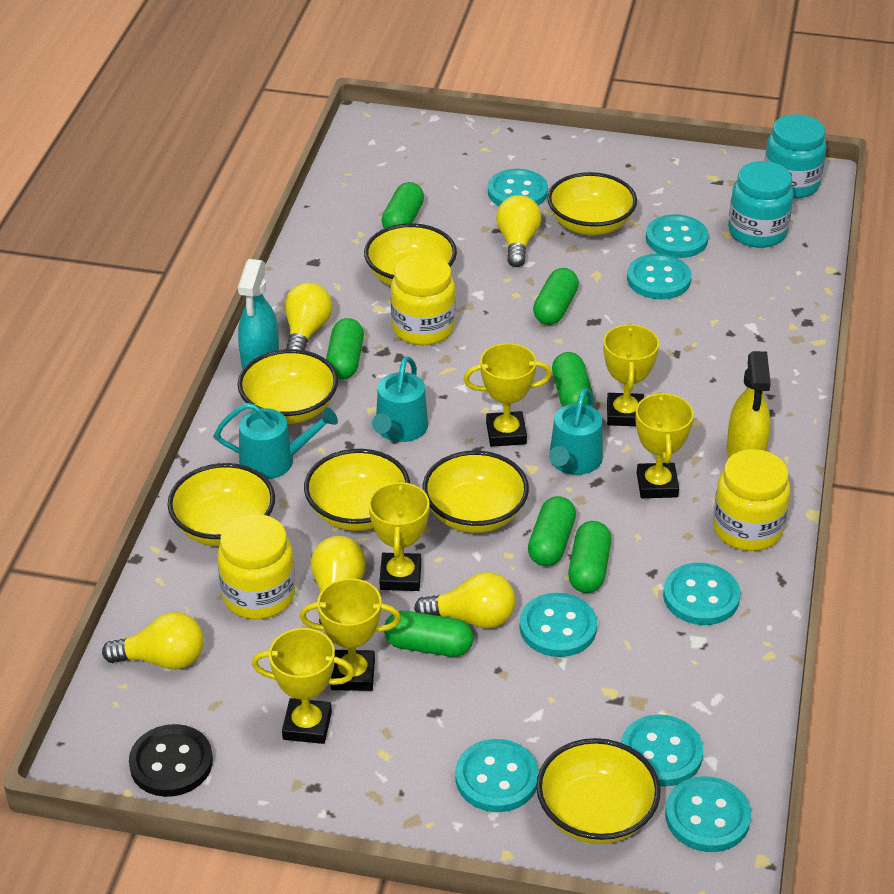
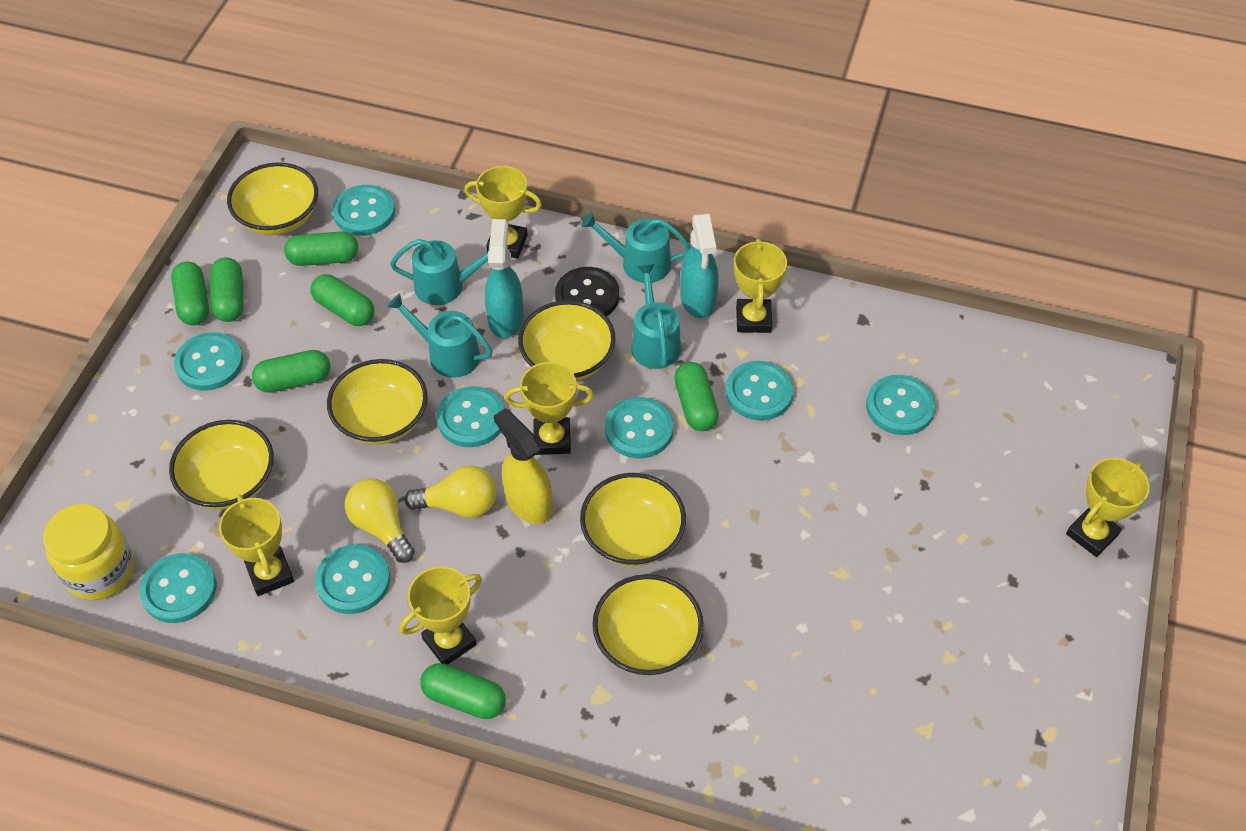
turquoise jar: [728,161,794,248] [764,114,827,199] = 2 -> none = 0
turquoise spray bottle: [238,259,279,369] = 1 -> [485,219,523,338] [680,213,719,318] = 2
turquoise watering can: [215,403,338,479] [372,356,428,442] [549,388,603,475] = 3 -> [387,293,493,378] [390,239,489,305] [581,212,691,283] [631,264,681,369] = 4
yellow bowl: [168,463,275,546] [238,349,338,424] [304,449,410,531] [364,223,457,286] [423,451,529,533] [536,738,661,844] [547,172,637,235] = 7 -> [169,420,274,510] [227,162,318,235] [327,359,428,445] [518,300,616,381] [580,473,686,566] [592,574,704,676] = 6
yellow jar: [217,514,295,619] [391,254,456,345] [713,449,790,551] = 3 -> [43,504,134,600] = 1
yellow light bulb: [102,612,204,670] [285,283,332,350] [311,536,366,624] [414,572,515,629] [496,195,541,267] = 5 -> [345,479,415,563] [405,466,497,518] = 2

